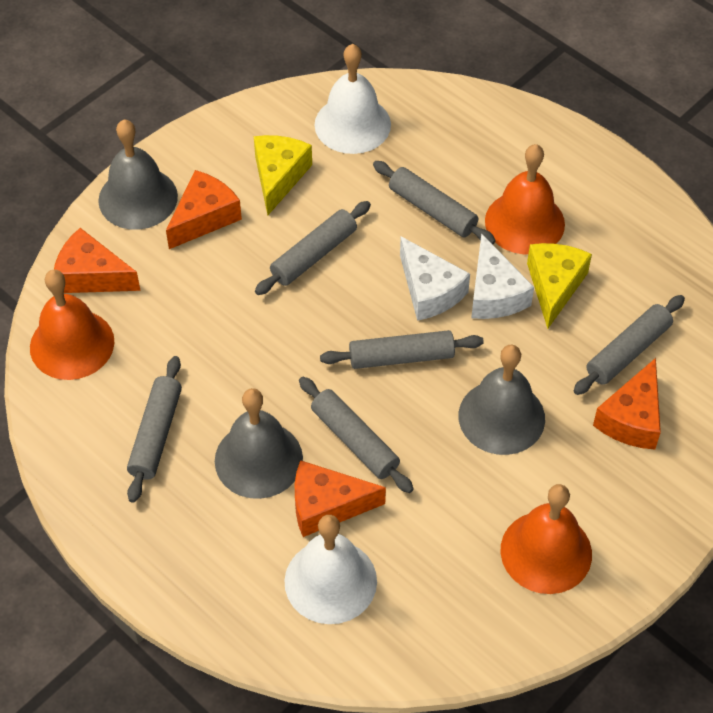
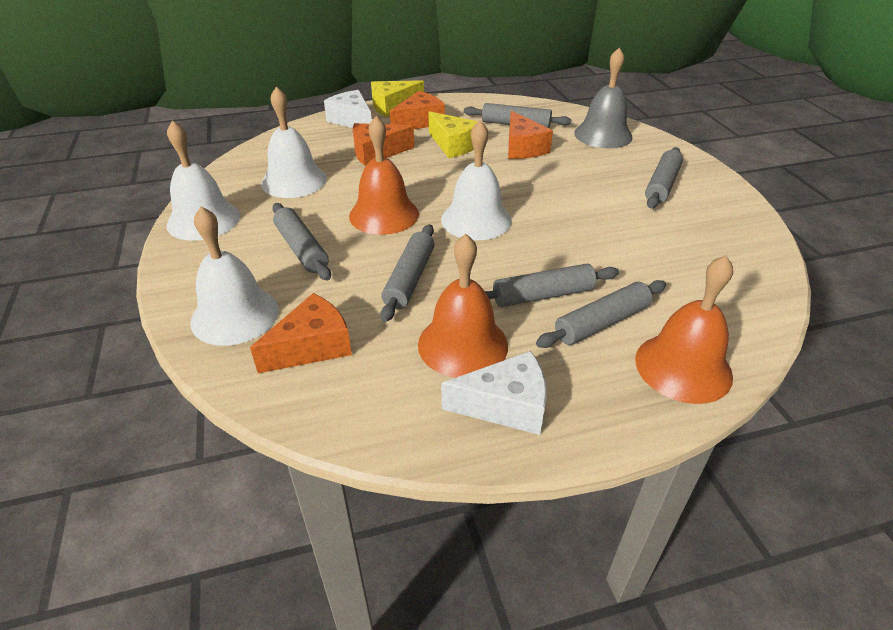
grey bell: [98,120,178,230] [215,388,303,499] [459,345,545,455] = 3 -> [574,48,632,148] = 1
white bell: [284,515,377,624] [314,44,391,154] = 2 -> [166,120,240,241] [190,206,279,346] [261,87,327,198] [441,120,512,240] = 4

